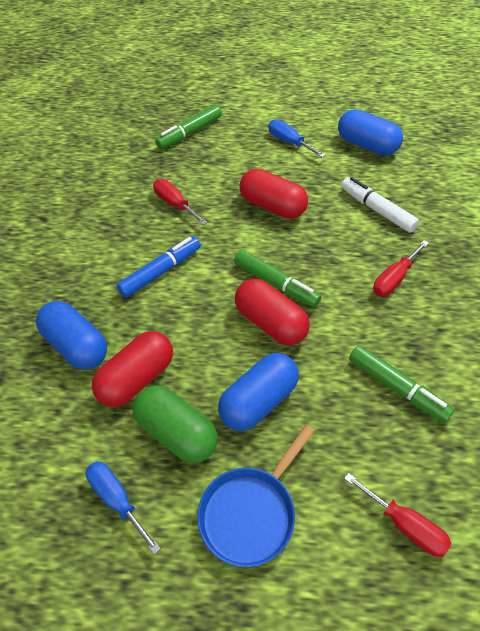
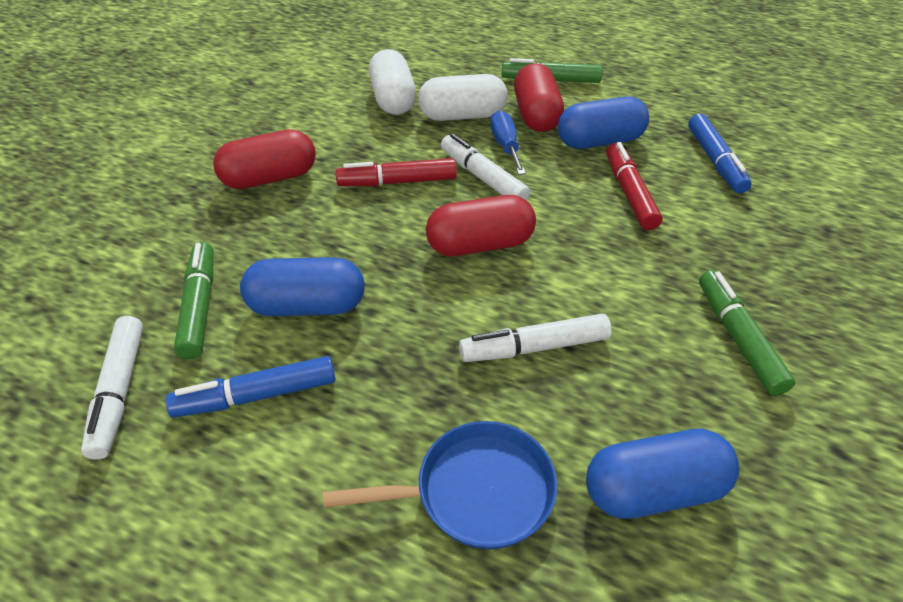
blue marker: [117,236,201,298] = 1 -> [165,356,336,418] [688,114,752,193] = 2
blue screwdriver: [86,461,161,555] [268,119,326,158] = 2 -> [490,110,526,175] = 1
green capsule: [132,385,218,463] = 1 -> none = 0
red marker: none = 0 -> [336,158,457,186] [606,142,662,230] = 2
red screwdriver: [153,179,208,225] [344,473,452,557] [373,240,429,296] = 3 -> none = 0
white capsule: none = 0 -> [369,49,416,115] [418,74,508,121] = 2
white marker: [341,177,419,233] = 1 -> [81,316,143,460] [441,134,530,201] [459,313,612,362] = 3

